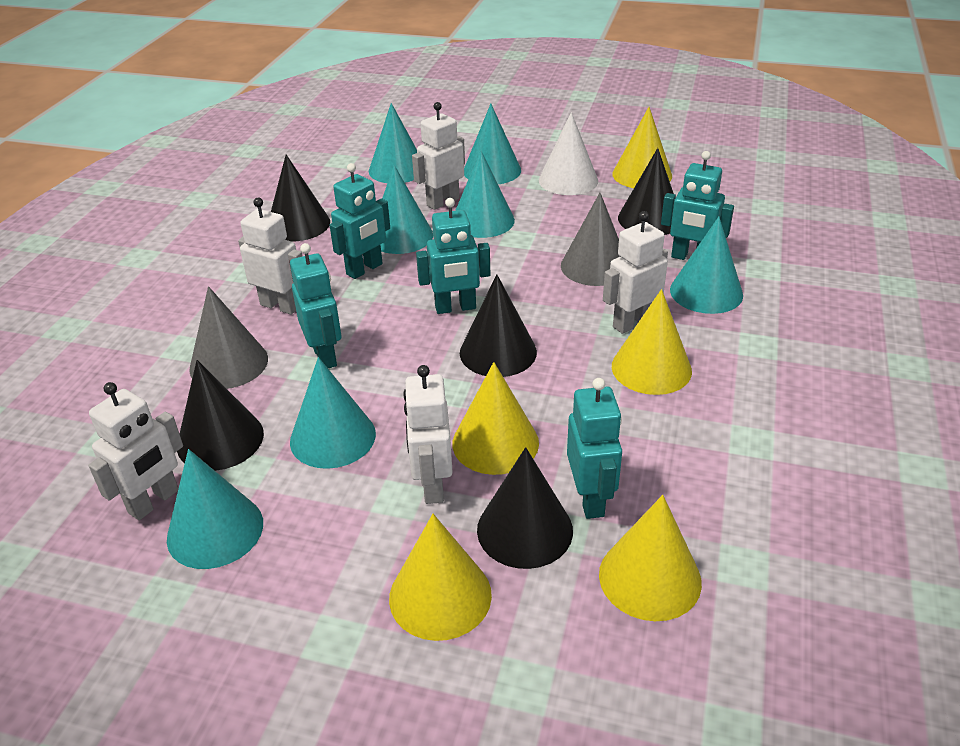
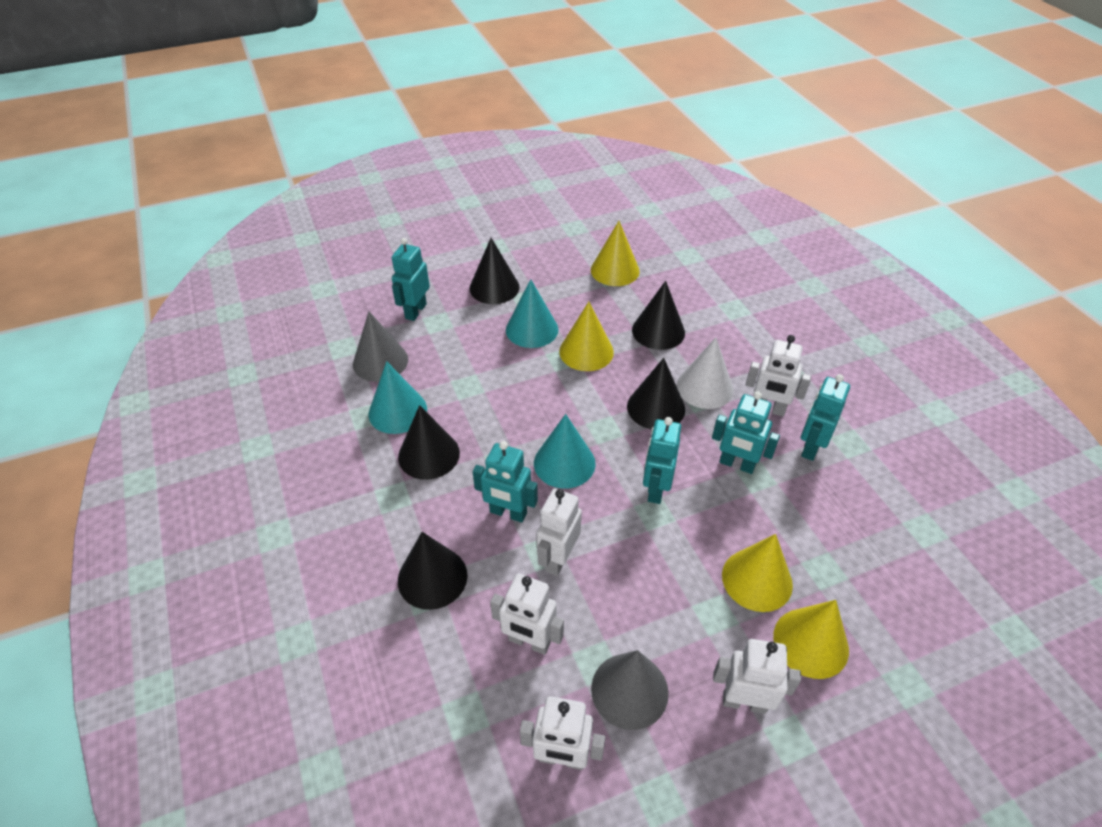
turquoise cone: [167,449,263,569] [290,357,376,469] [369,103,417,183] [380,165,433,254] [455,151,515,238] [464,104,521,184] [670,217,743,314] = 7 -> [369,361,427,434] [506,279,558,348] [534,414,596,489] = 3
yellow cone: [389,514,492,641] [452,362,539,475] [599,495,702,621] [612,289,692,395] [613,107,672,188] = 5 -> [559,302,614,371] [591,221,640,286] [722,534,793,612] [773,600,849,679] = 4

